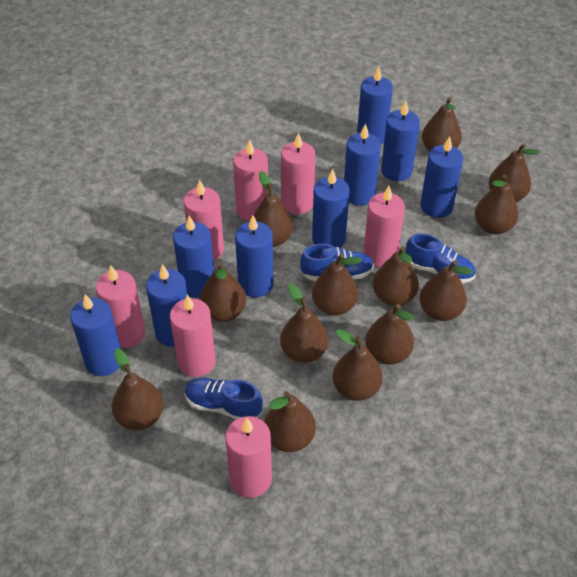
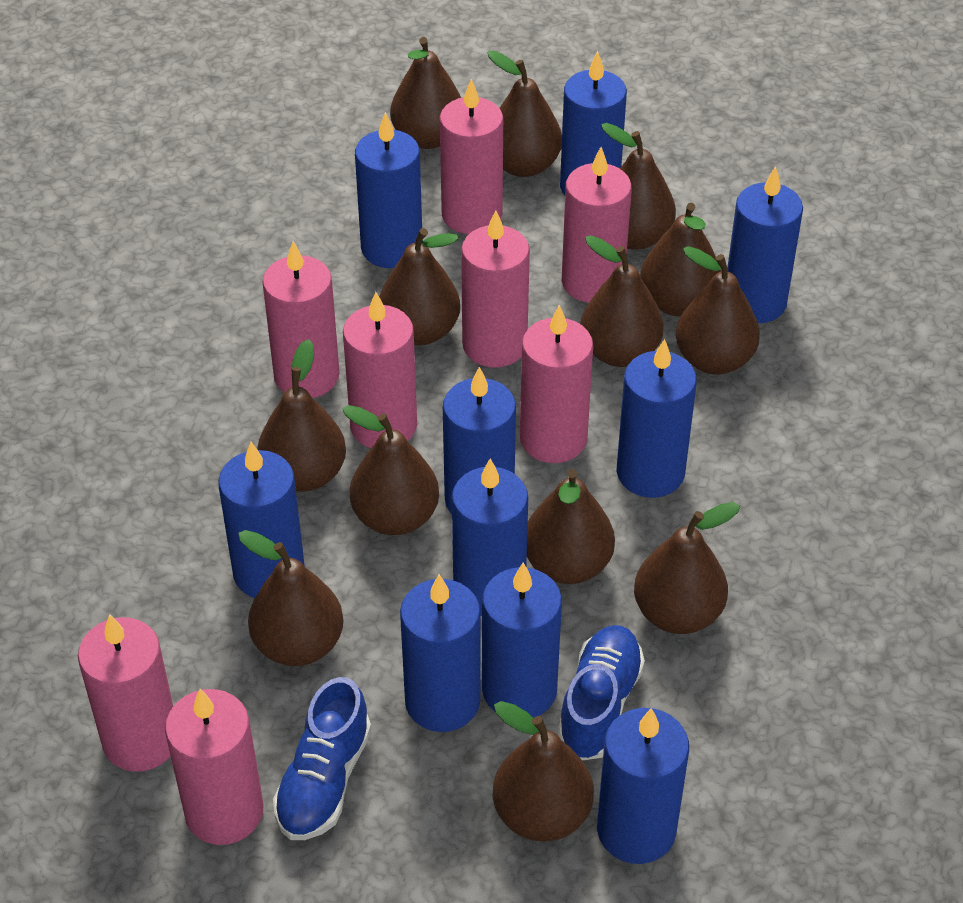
blue candle: [70,294,121,376] [146,264,187,347] [173,215,214,298] [235,215,274,297] [312,169,349,248] [344,123,381,205] [357,66,393,144] [381,101,420,181] [421,136,463,218] = 9 -> [218,442,305,598] [355,112,423,268] [400,574,481,732] [443,367,516,514] [452,458,528,616] [482,563,562,718] [560,51,627,195] [597,708,689,864] [617,339,697,498] [727,166,803,323] = 10
blue shoe: [184,378,263,419] [300,244,374,280] [405,233,476,283] = 3 -> [273,677,371,840] [557,625,645,761] = 2
pink candle: [95,265,145,348] [170,295,216,377] [184,179,224,261] [225,416,272,498] [233,139,269,221] [281,132,315,214] [363,186,405,267] = 7 -> [78,614,173,772] [165,689,264,845] [262,241,340,398] [343,292,417,448] [440,79,503,234] [461,210,530,368] [520,305,593,463] [562,147,632,303] = 8

